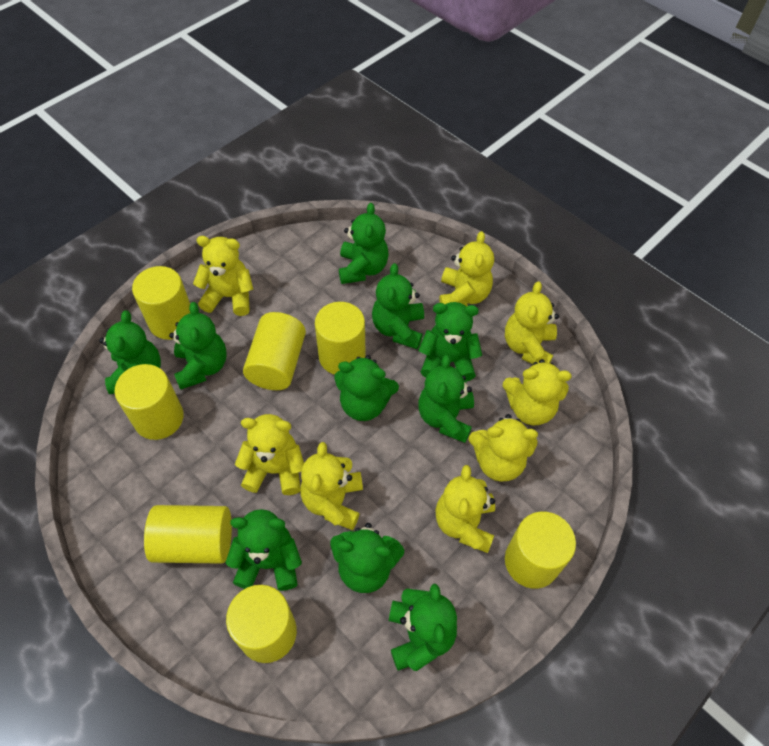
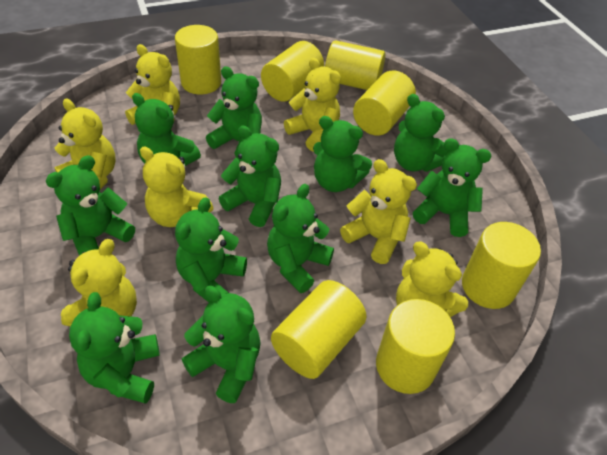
green teddy bear: [99,310,161,394] [169,302,227,390] [225,509,302,591] [330,523,404,593] [334,355,399,421] [339,203,389,284] [372,263,424,349] [389,584,457,671] [418,302,482,381] [418,355,474,443] = 10 -> [46,155,135,256] [69,292,160,403] [132,93,201,166] [175,197,247,302] [182,286,261,403] [206,67,262,158] [219,126,281,227] [267,184,334,293] [313,116,372,192] [394,94,447,172] [413,138,492,237] = 11
yellow teddy bear: [193,236,254,316] [235,414,304,495] [300,442,363,530] [436,465,495,553] [440,231,494,307] [469,414,538,482] [503,359,572,426] [505,281,559,364] = 8 -> [54,99,116,190] [61,239,137,327] [125,44,180,125] [140,147,213,227] [284,58,341,152] [340,159,417,264] [396,241,468,317] = 7

